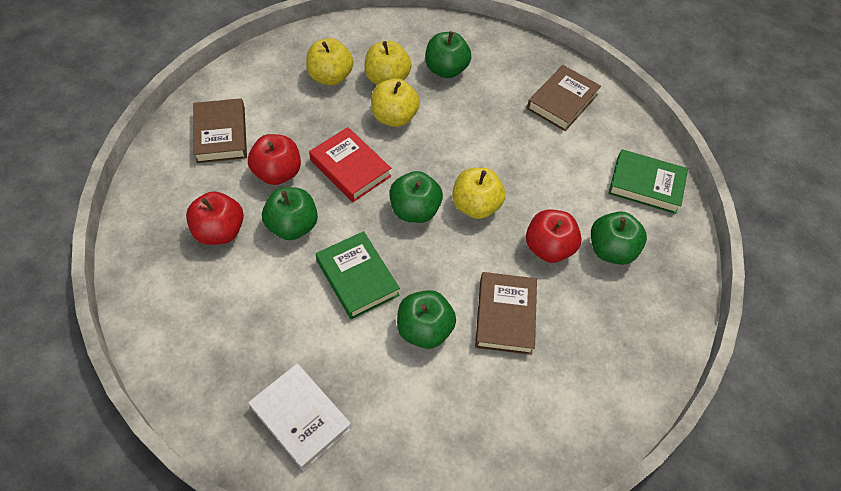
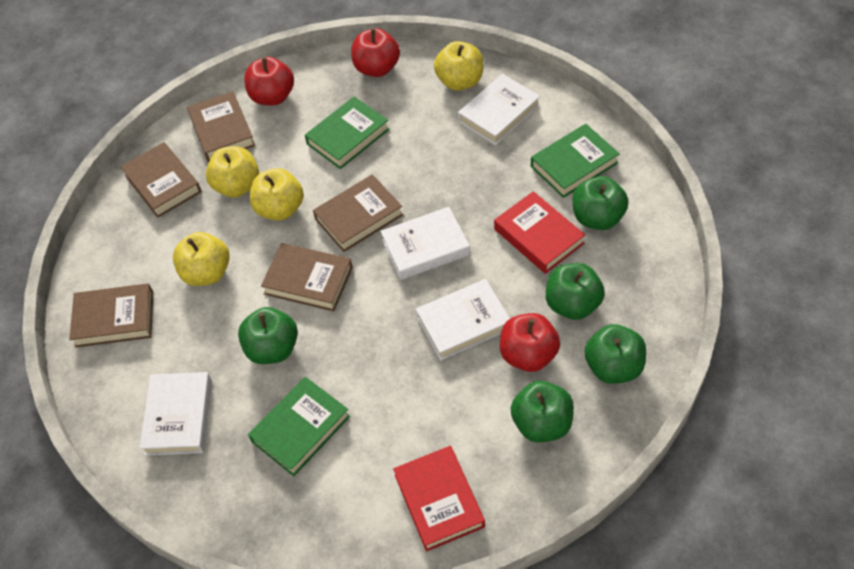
brown book: [193,98,247,163] [475,272,537,355] [527,65,601,131] = 3 -> [69,283,153,348] [121,142,202,218] [187,91,255,162] [261,243,353,311] [313,175,403,252] = 5
green book: [316,231,400,320] [608,149,688,214] = 2 -> [248,377,350,476] [305,97,389,169] [531,124,620,198] = 3
red book: [309,127,391,202] = 1 -> [393,446,485,552] [494,191,585,274] = 2
white book: [248,364,351,471] = 1 -> [140,372,212,456] [380,207,470,280] [416,279,510,360] [458,74,540,145] = 4

